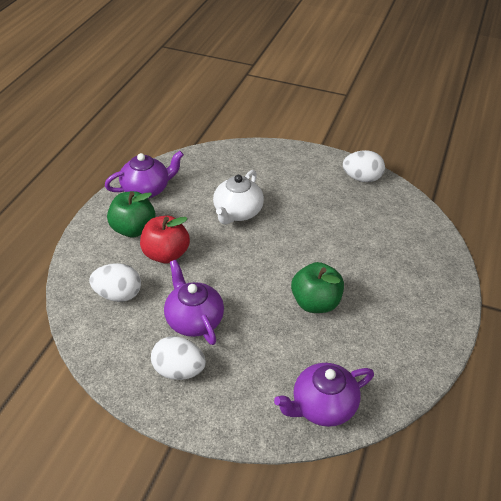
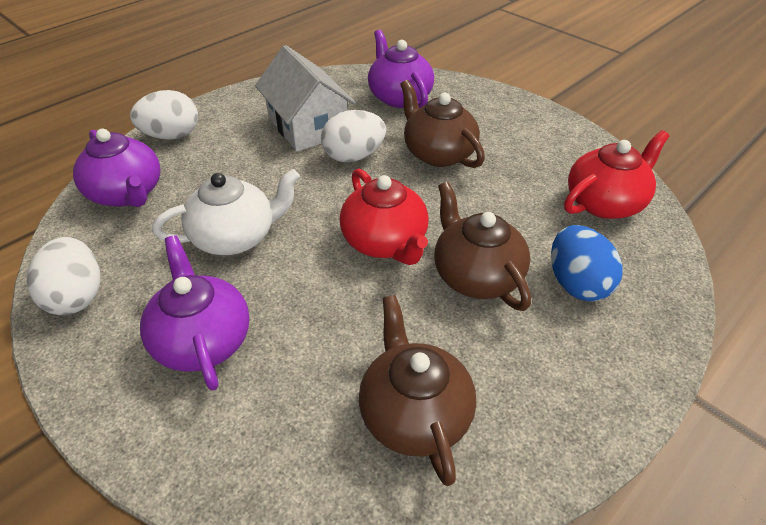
blue egg: none = 0 -> [551,225,623,302] = 1
brown teapot: none = 0 -> [359,295,476,486] [400,80,485,168] [434,182,531,311] = 3
green apple: [107,191,155,237] [291,262,344,313] = 2 -> none = 0
red apple: [140,216,190,263] = 1 -> none = 0
red teapot: none = 0 -> [340,169,429,265] [564,130,669,219] = 2
white house: none = 0 -> [255,45,356,151] = 1

